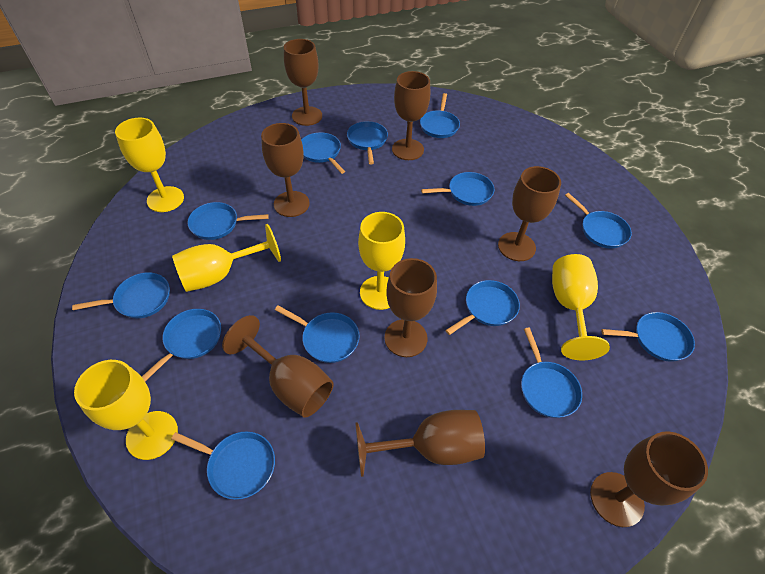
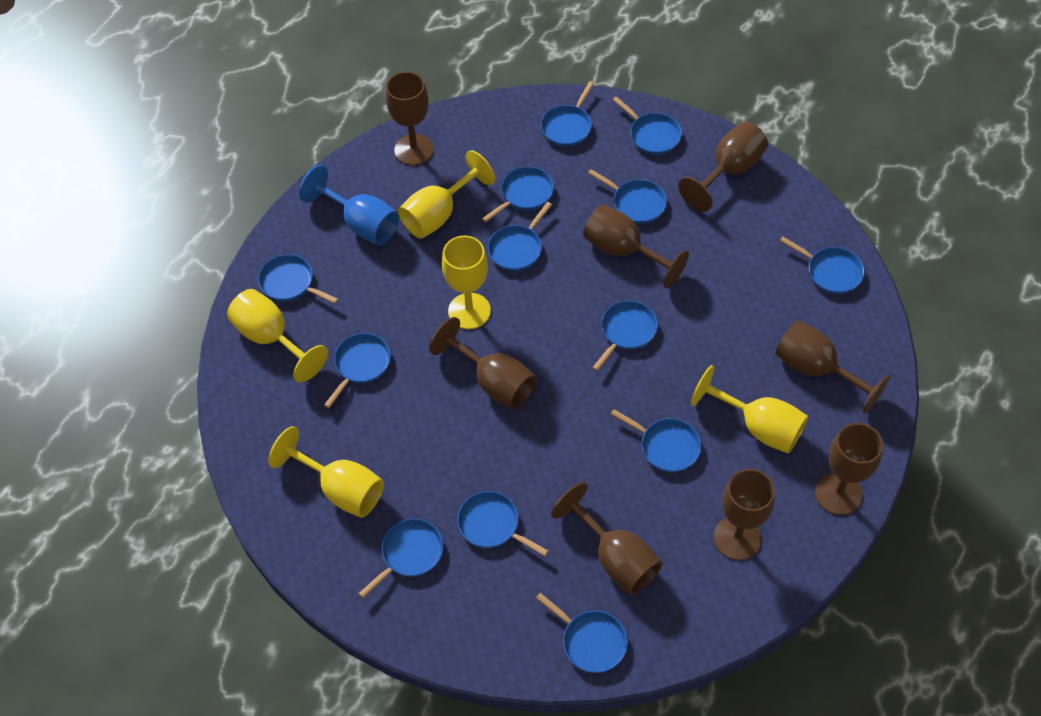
blue goblet: none = 0 -> [299,165,399,245] = 1

